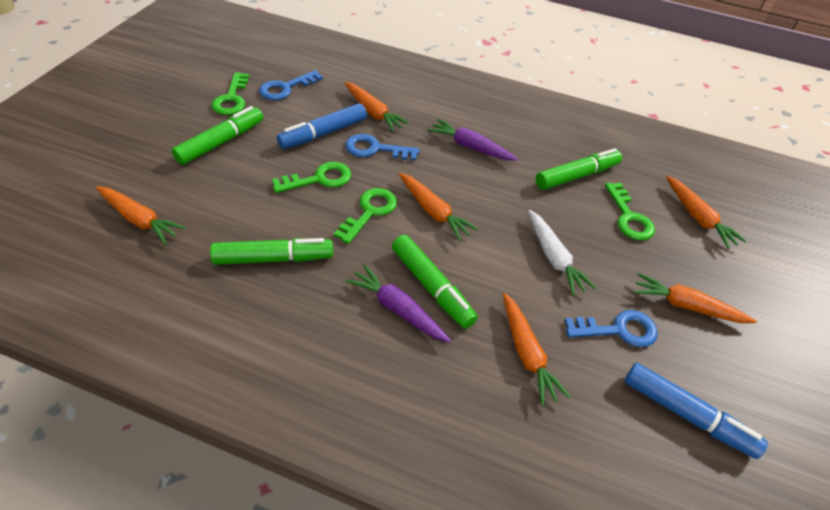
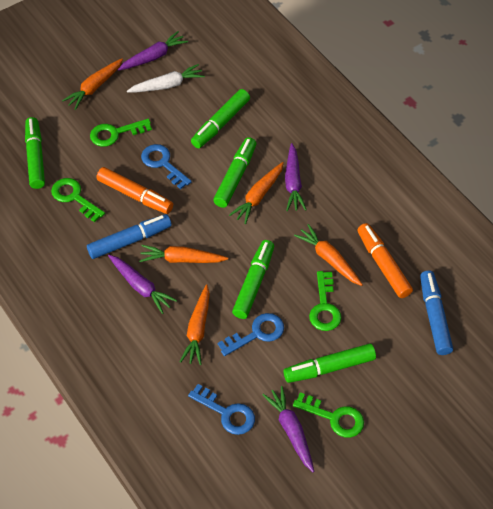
green marker: [171,106,263,165] [210,238,333,265] [392,235,478,329] [536,148,622,190] = 4 -> [25,117,45,189] [191,89,250,148] [213,137,256,208] [232,240,274,319] [283,344,376,383] = 5
orange carrot: [96,186,186,245] [345,82,410,132] [399,173,478,241] [503,293,571,406] [634,273,757,323] [666,176,747,249] = 6 -> [62,58,123,110] [139,245,228,263] [180,284,210,365] [229,162,284,224] [294,224,363,286] = 5
orange marker: none = 0 -> [96,167,173,214] [357,223,413,298] = 2
purple carrot: [346,264,451,343] [428,119,518,161] = 2 -> [108,255,177,314] [118,31,188,71] [262,386,314,472] [285,143,307,211] = 4

